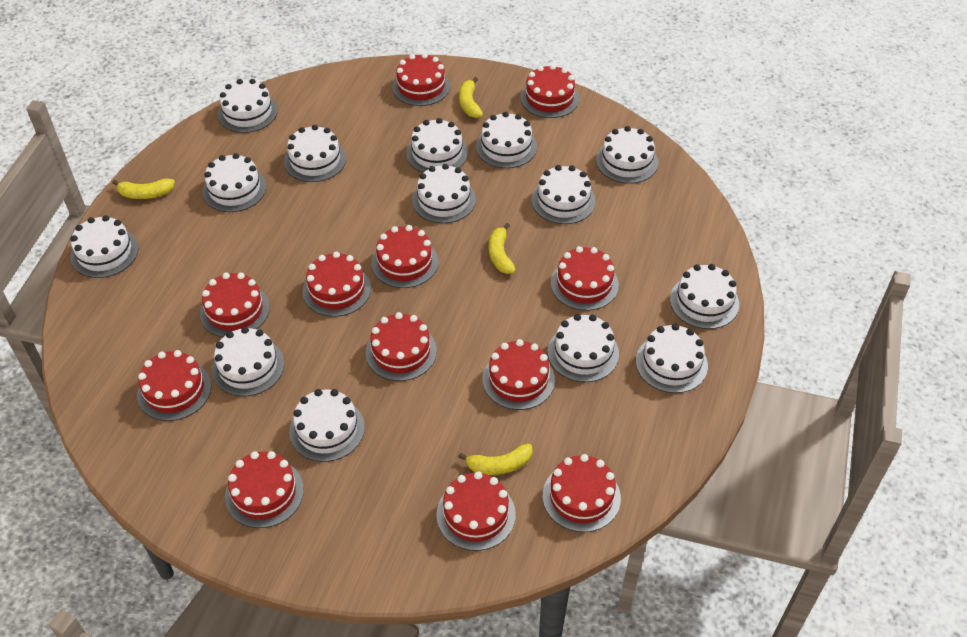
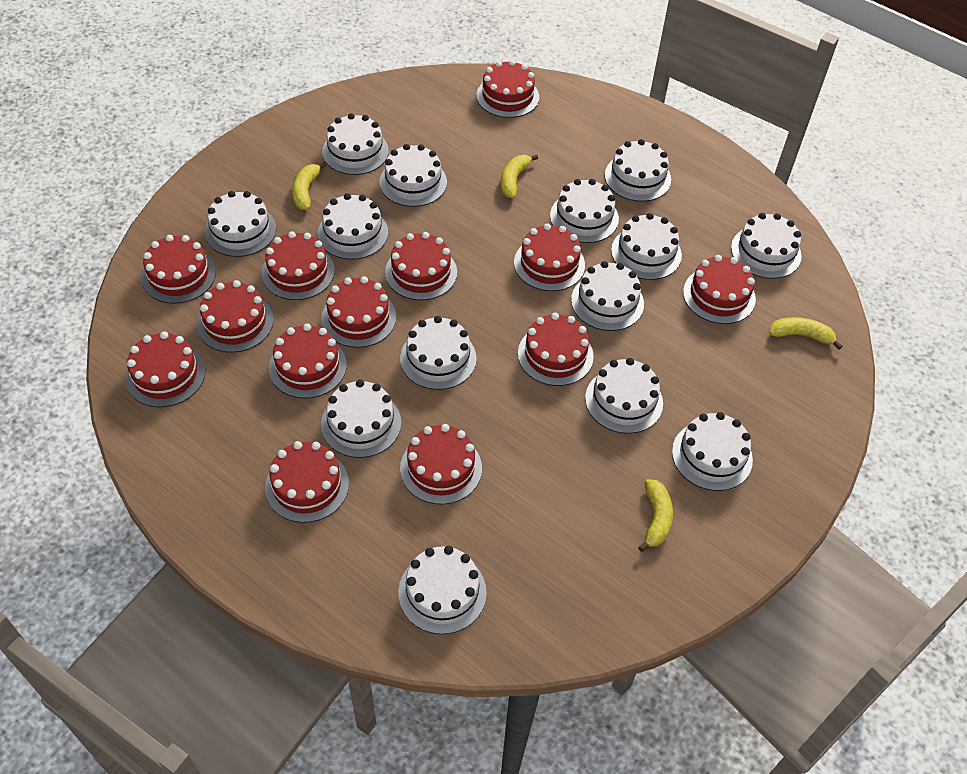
red cake: [137,350,211,421] [200,272,270,337] [225,451,304,528] [302,251,371,317] [365,312,437,381] [372,225,438,288] [392,53,450,106] [436,471,516,551] [482,339,555,410] [520,64,579,118] [542,454,621,532] [551,246,619,311] = 12 -> [125,331,205,407] [141,235,216,304] [197,280,273,353] [262,231,335,300] [265,441,349,523] [269,324,347,399] [321,276,396,348] [385,232,457,300] [400,424,482,505] [476,60,539,118] [514,223,585,291] [518,313,594,386] [683,255,756,324] = 13

